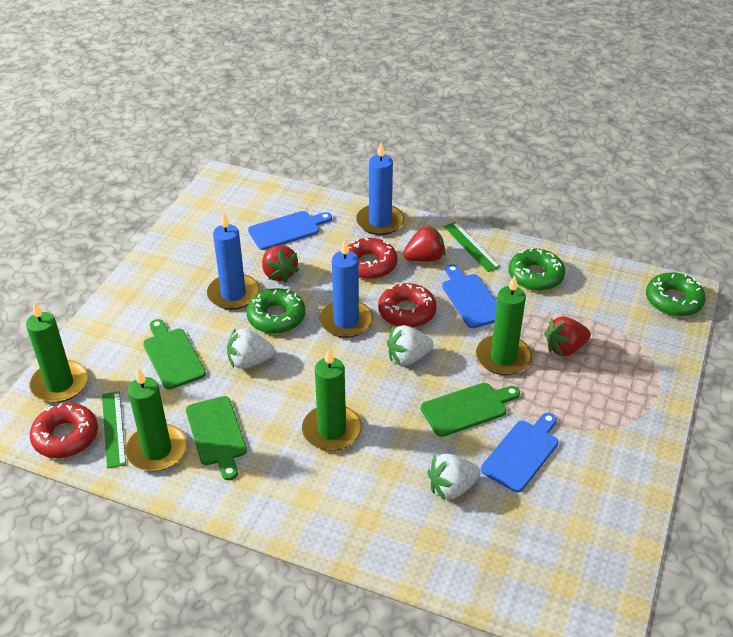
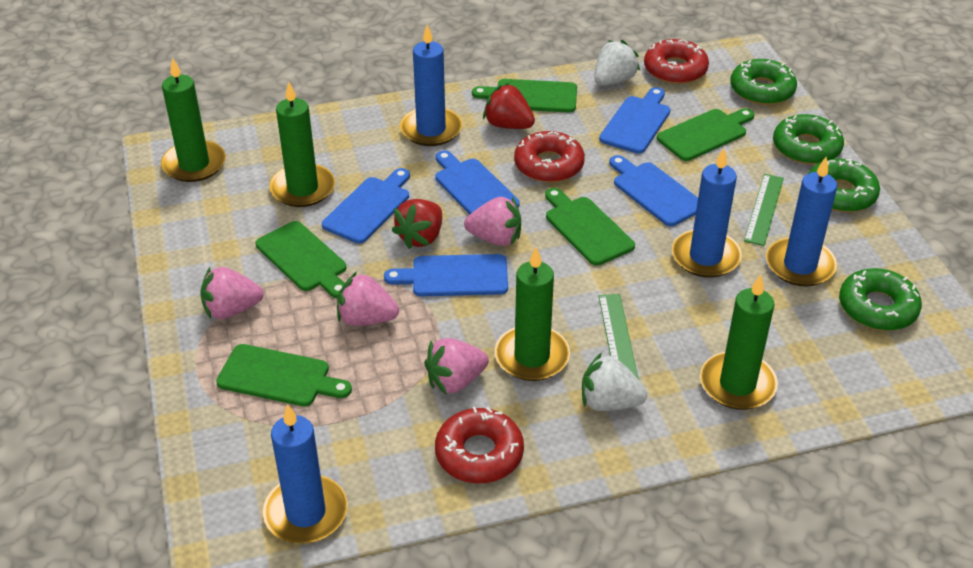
blue candle: [207,212,259,310] [319,239,373,338] [356,142,404,235] = 3 -> [262,404,347,544] [400,25,462,146] [672,148,742,278] [766,157,837,287] = 4
blue cutting board: [248,211,332,250] [442,264,497,328] [481,413,558,492] = 3 -> [322,168,410,244] [384,254,508,296] [435,150,520,214] [599,87,670,154] [609,155,698,226] = 5
green cutting board: [143,319,206,389] [186,396,247,480] [421,383,520,437] = 3 -> [216,344,352,406] [256,221,346,299] [472,79,577,113] [545,188,635,266] [657,108,755,161] = 5
green donut: [246,288,305,334] [509,248,565,291] [646,273,706,317] = 3 -> [730,59,797,105] [773,114,844,165] [808,159,880,212] [839,268,922,331] = 4
pink strawberry: none = 0 -> [200,267,264,319] [337,272,399,326] [424,338,489,395] [464,197,521,246] = 4
red strawberry: [262,245,299,283] [403,225,446,262] [544,316,591,356] = 3 -> [392,199,442,249] [483,83,535,129] = 2
white strawberry: [227,329,275,369] [387,325,434,365] [428,454,480,501] = 3 -> [582,353,647,411] [594,40,640,86] = 2

